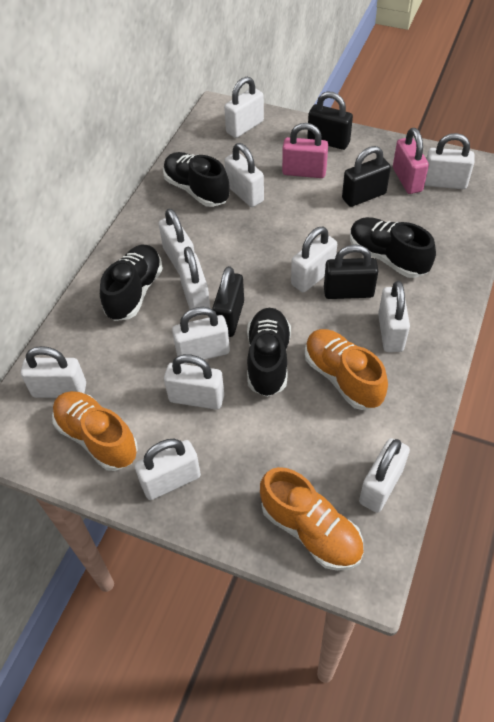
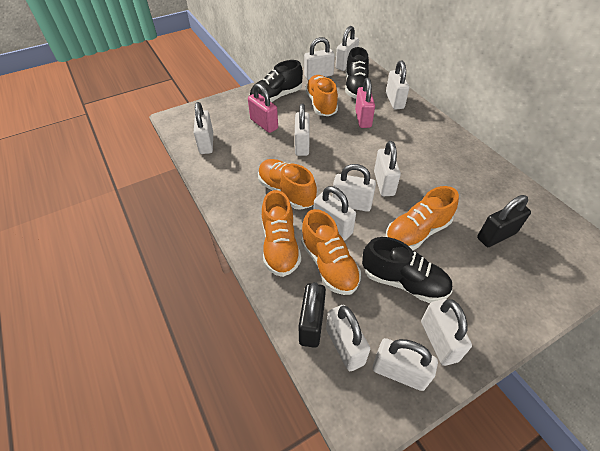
black padlock: [212,266,244,337] [307,92,353,150] [324,244,378,299] [342,146,391,207] = 4 -> [299,282,326,348] [477,195,531,247] = 2
black shoe: [100,245,163,321] [163,152,230,207] [247,308,291,397] [350,217,436,278] = 4 -> [249,60,303,102] [345,47,369,99] [362,237,453,303] = 3
orange shoe: [52,391,138,471] [260,467,364,571] [305,329,388,410] = 3 -> [258,159,317,210] [262,190,301,277] [301,209,361,295] [305,75,338,116] [386,186,459,250] = 5
white padlock: [21,346,86,398] [135,439,201,500] [159,209,194,275] [164,354,224,410] [172,307,230,364] [178,247,210,316] [224,77,264,138] [225,143,264,207] [291,227,337,293] [359,438,410,513] [378,281,410,352] [424,133,475,189] = 12 -> [194,102,213,154] [295,104,310,156] [304,37,335,80] [314,186,356,241] [326,305,370,371] [332,164,376,212] [335,26,359,71] [373,338,438,391] [374,141,401,196] [386,60,409,110] [421,299,472,366] = 11

